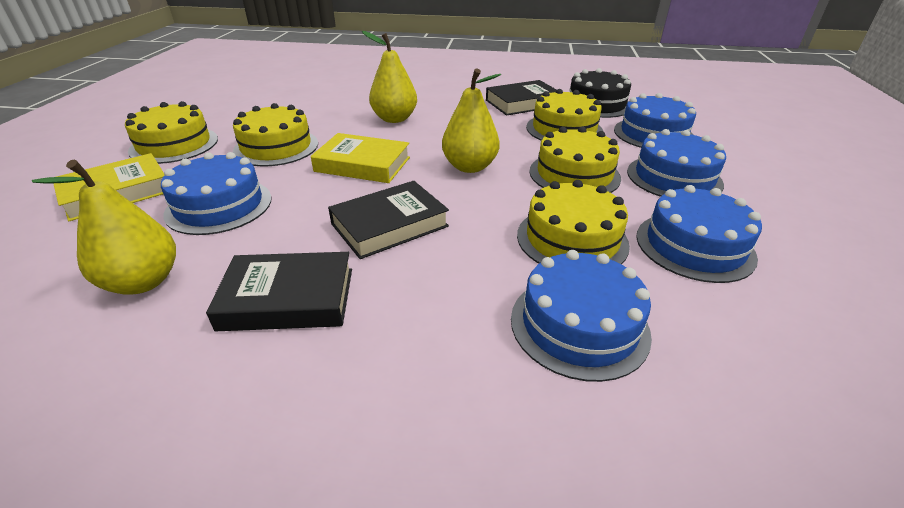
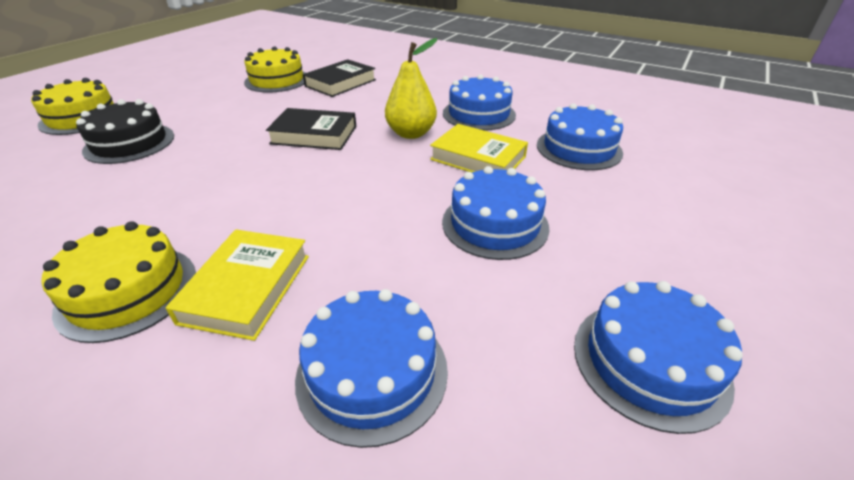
black book: [206,252,352,331] [328,181,449,259] [486,80,557,116] = 3 -> [266,108,356,150] [303,59,376,97] = 2
yellow cake: [125,101,218,164] [233,103,318,166] [517,180,630,264] [526,89,603,141] [529,126,621,193] = 5 -> [31,78,116,135] [41,221,196,343] [244,46,305,93] = 3
yellow pear: [32,160,176,295] [362,31,417,123] [442,69,501,173] = 3 -> [385,38,437,139] = 1

